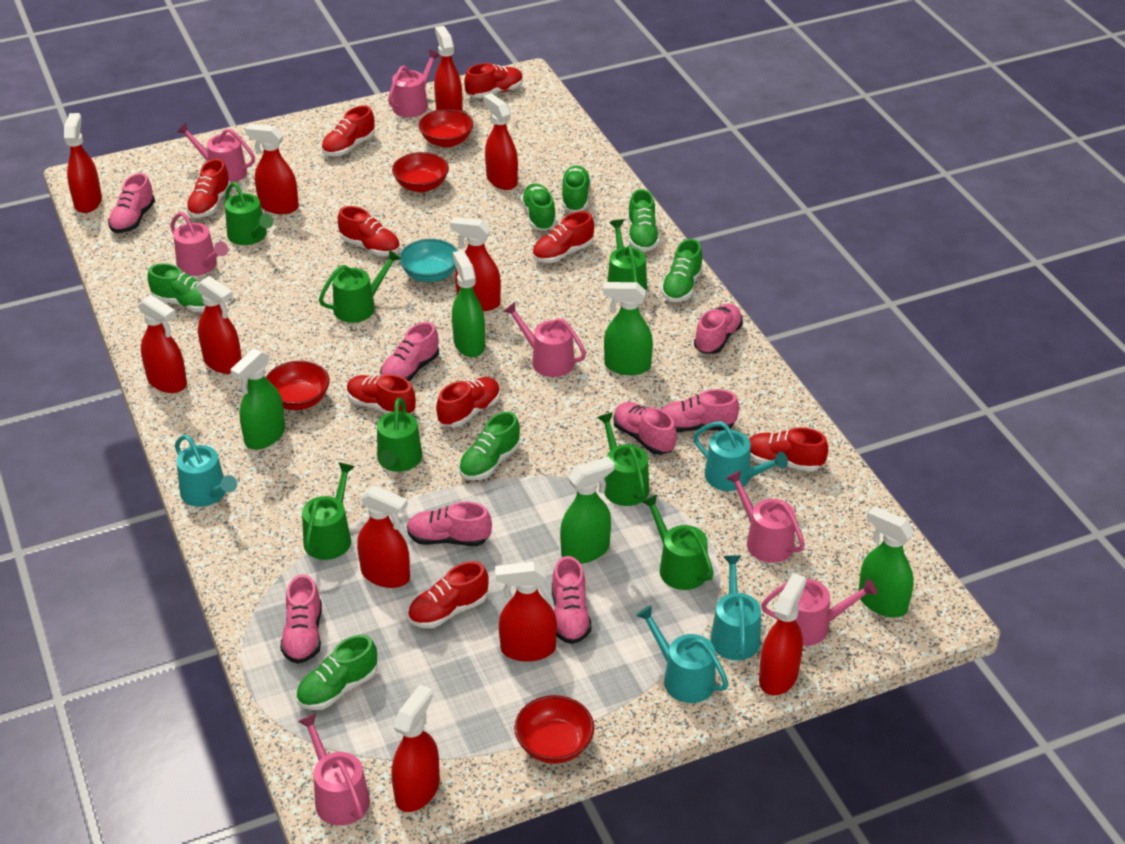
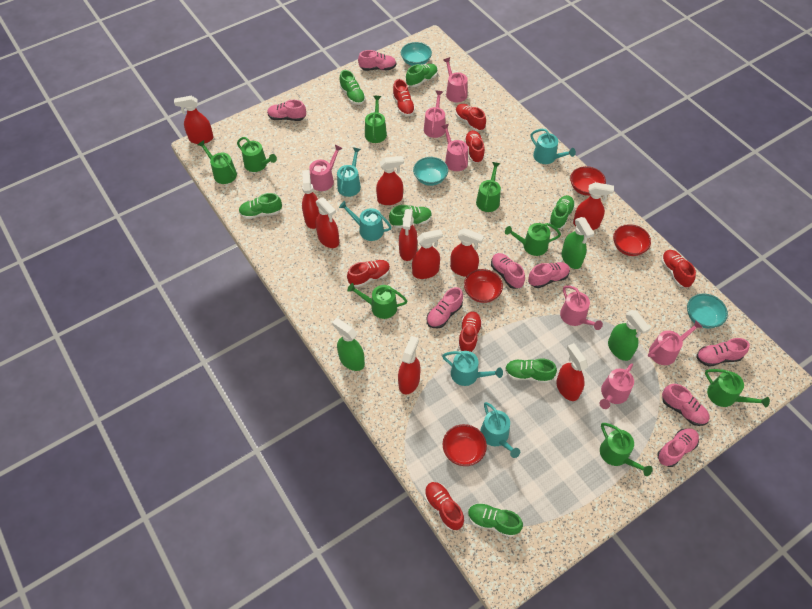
green spray bottle: [230,348,285,450] [452,250,485,357] [560,457,614,564] [603,282,653,375] [858,506,915,618] = 5 -> [332,318,365,371] [562,217,594,269] [608,310,650,361] = 3
green watering can: [225,182,273,245] [302,462,355,560] [319,249,401,323] [377,398,422,472] [597,413,649,506] [607,219,647,292] [642,494,714,590] = 7 -> [198,140,237,184] [237,137,277,172] [347,283,407,319] [365,96,387,143] [476,162,501,212] [505,223,561,256] [600,423,653,476] [705,369,770,407] = 8
red shoe: [186,159,230,218] [322,105,375,156] [338,206,400,256] [347,374,416,414] [408,561,489,628] [436,377,500,427] [464,63,523,98] [532,211,594,263] [749,428,828,472] = 9 -> [347,260,390,287] [392,79,416,116] [424,482,464,530] [455,104,486,131] [458,312,482,352] [464,130,485,163] [661,250,696,288] = 7
red spray bottle: [64,113,102,213] [138,295,187,393] [196,276,242,374] [245,124,299,214] [357,485,410,588] [392,685,440,812] [434,26,463,112] [450,217,501,311] [483,93,518,190] [495,562,557,662] [759,573,806,695] = 11 -> [174,96,214,144] [302,170,320,229] [316,197,339,248] [376,156,404,205] [398,336,421,394] [399,209,418,261] [412,229,443,279] [450,229,484,277] [556,343,588,401] [573,182,614,230] = 10
turquoise bowl: [399,239,458,282] = 1 -> [401,42,432,66] [413,157,448,186] [687,294,728,329] = 3
turquoise watering can: [175,435,237,507] [636,605,729,703] [693,421,788,491] [710,555,761,660] = 4 -> [337,147,361,197] [339,201,392,241] [442,351,503,386] [480,402,520,458] [530,129,576,164] = 5

